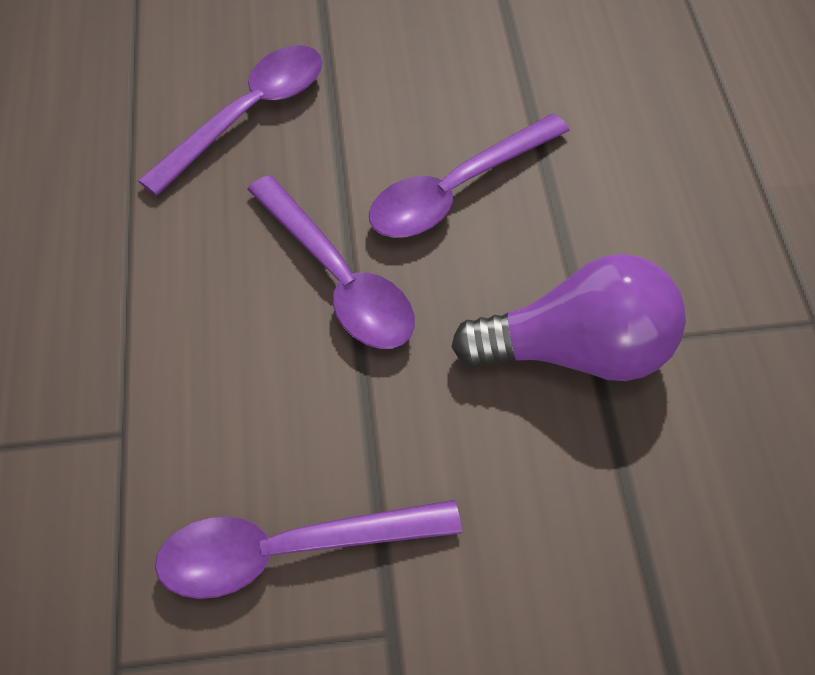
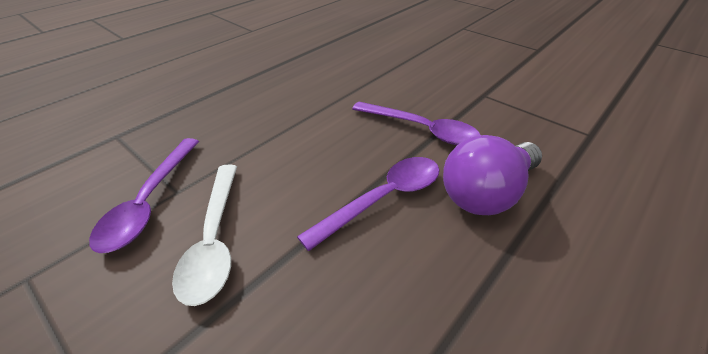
purple spoon: [138,45,323,196] [155,500,462,599] [247,175,415,349] [369,114,570,238] = 4 -> [89,138,199,253] [297,157,440,251] [352,102,480,145] = 3
white spoon: none = 0 -> [172,164,237,306] = 1

